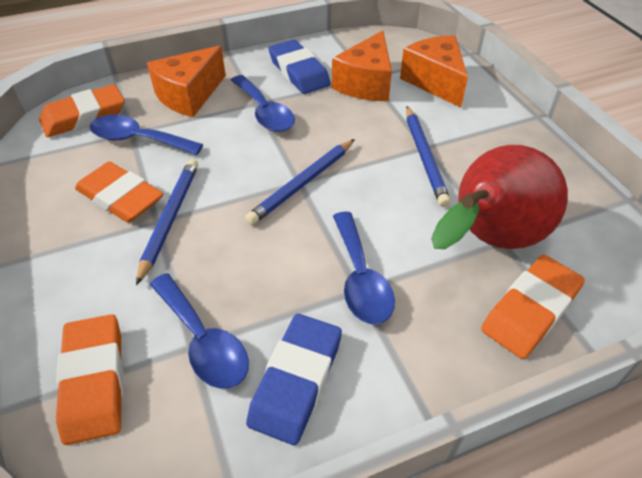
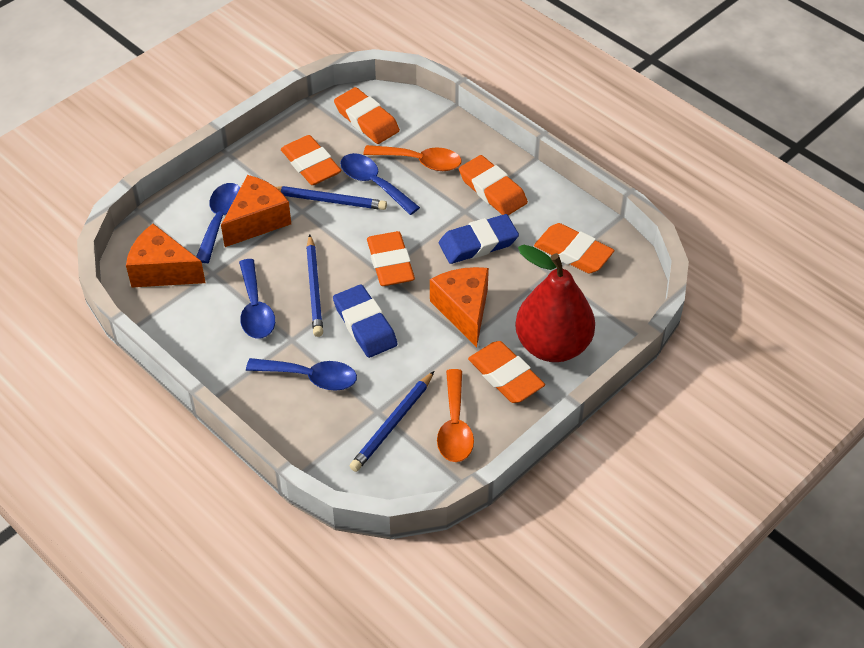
orange eraser: [39,84,125,137] [56,314,123,445] [75,162,164,223] [481,255,585,359] = 4 -> [281,135,342,185] [334,87,400,144] [367,231,415,286] [459,155,528,215] [468,341,545,403] [534,223,614,274] = 6
orange spoon: none = 0 -> [363,145,462,171] [437,369,474,462] = 2

